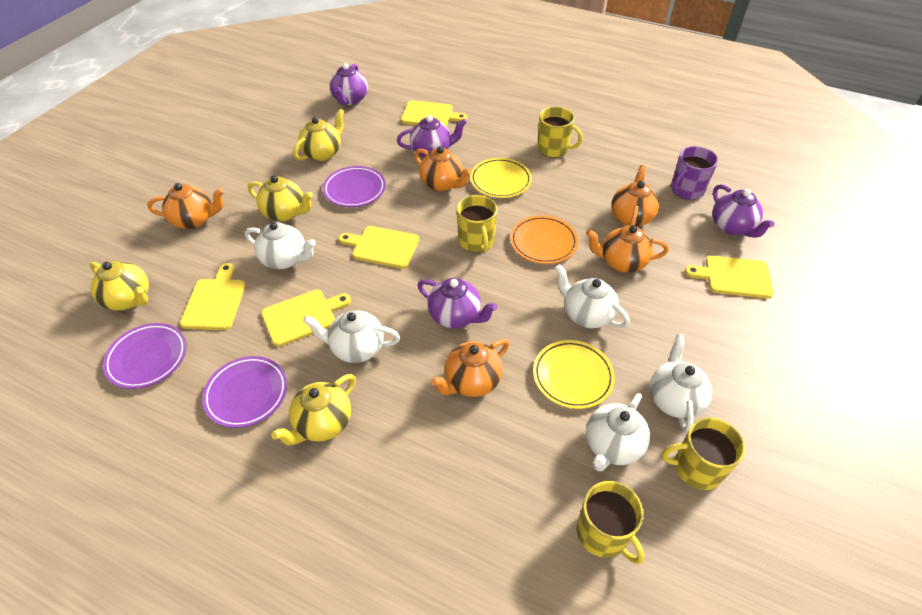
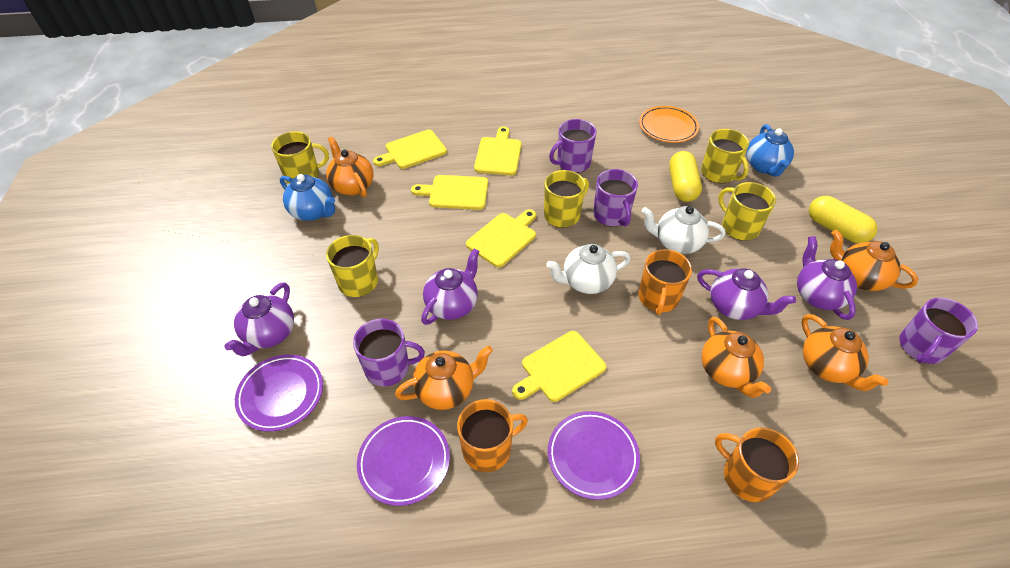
blue teapot: none = 0 -> [280,174,335,221] [746,124,794,177] = 2
orange mug: none = 0 -> [457,399,528,472] [639,249,692,315] [715,427,799,502] = 3
purple mug: [671,146,718,200] = 1 -> [353,319,425,387] [549,119,597,173] [593,169,638,227] [899,297,978,364] = 4
white teapot: [245,222,315,269] [303,311,400,363] [555,264,630,328] [586,393,650,471] [650,334,712,432] = 5 -> [546,244,631,294] [641,206,725,254] = 2
yellow capsule: none = 0 -> [669,151,702,202] [809,196,878,244] = 2
yellow mug: [457,195,497,252] [537,107,583,157] [577,481,645,564] [661,417,745,490] = 4 -> [271,131,329,184] [326,235,379,297] [544,170,589,228] [701,129,749,183] [718,182,776,241] = 5
yellow plate: [470,158,532,198] [533,340,615,409] = 2 -> none = 0
yellow teapot: [89,261,149,310] [248,176,313,221] [271,374,356,445] [293,109,344,161] = 4 -> none = 0

